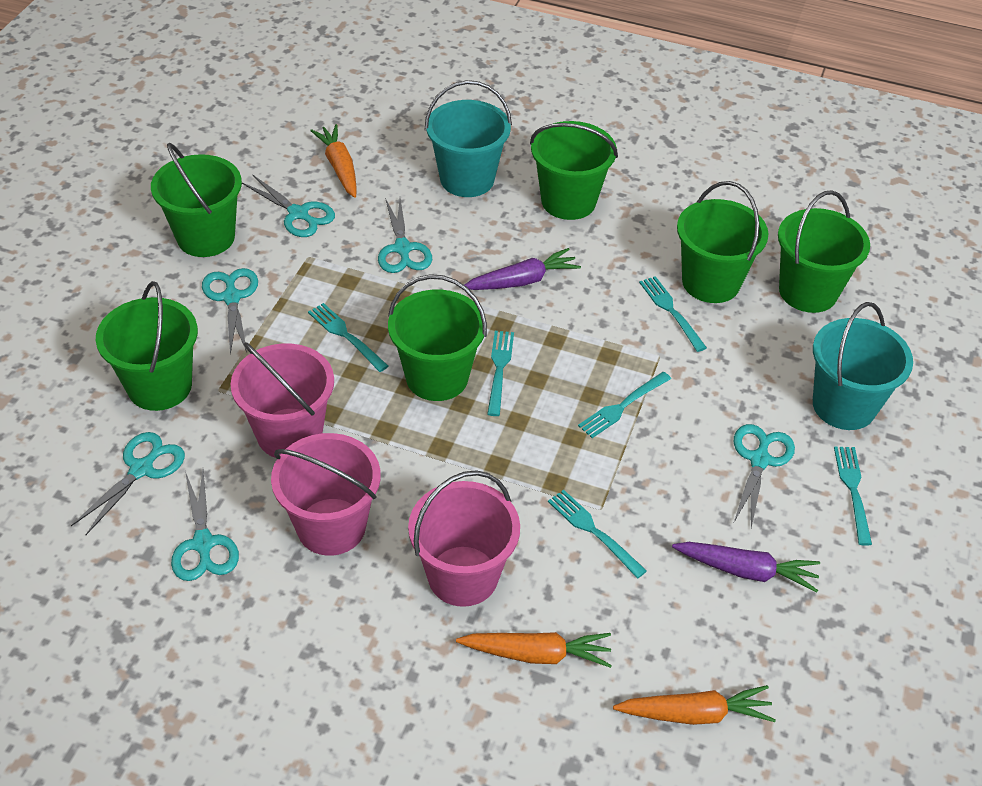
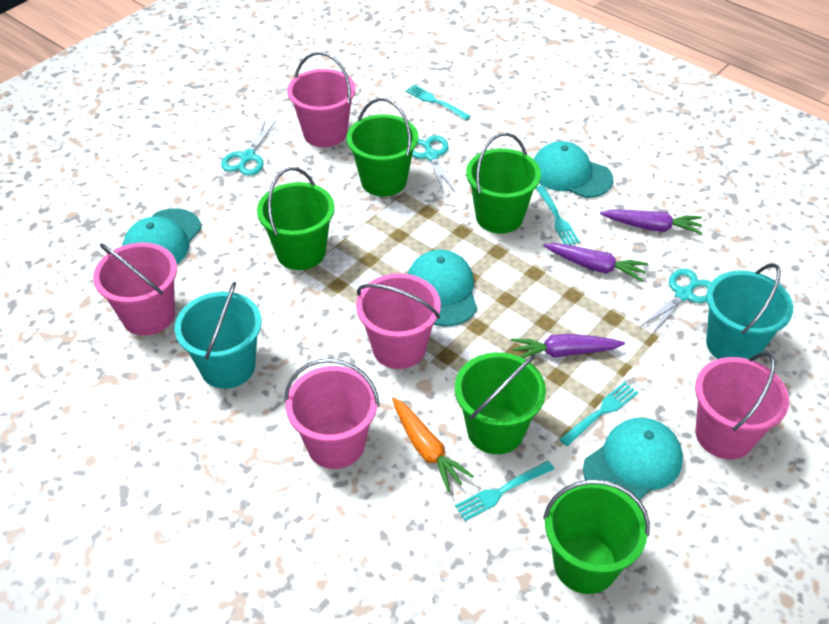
green bucket: [96,281,198,411] [151,143,242,257] [388,274,487,401] [530,121,618,220] [677,181,768,303] [778,190,870,313] = 6 -> [257,167,334,270] [347,98,419,197] [455,352,546,454] [466,132,541,234] [543,479,650,594] = 5
orange carrot: [310,124,357,198] [456,632,612,668] [613,685,776,725] = 3 -> [392,398,473,492] = 1
pink bucket: [230,342,334,458] [271,433,381,556] [408,470,520,607] = 3 -> [93,243,177,336] [284,358,379,469] [287,52,356,147] [356,273,441,369] [695,352,789,459] = 5
purple carrot: [465,248,581,290] [672,542,820,593] = 2 -> [511,334,625,358] [544,243,648,282] [600,209,702,235] = 3
turquoise cap: none = 0 -> [122,208,201,264] [408,250,477,327] [534,141,613,198] [583,418,683,500] = 4
turquoise fork: [308,303,388,372] [487,331,514,416] [548,490,647,578] [578,372,671,438] [639,276,707,352] [834,447,872,546] = 6 -> [405,85,471,120] [455,461,554,521] [536,186,580,245] [559,382,638,446] = 4
turquoise scissors: [71,432,185,535] [171,470,239,581] [202,268,258,355] [242,174,335,237] [378,198,432,273] [733,424,795,528] = 6 -> [221,120,276,176] [412,135,455,194] [640,269,711,335] = 3

